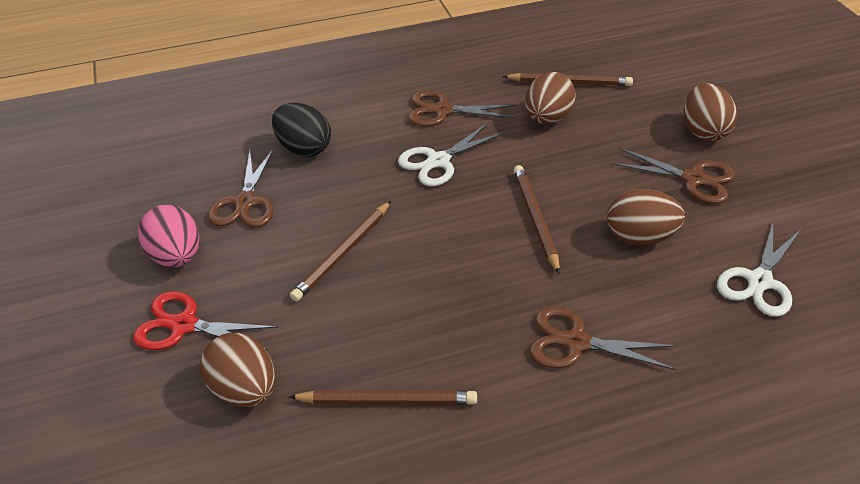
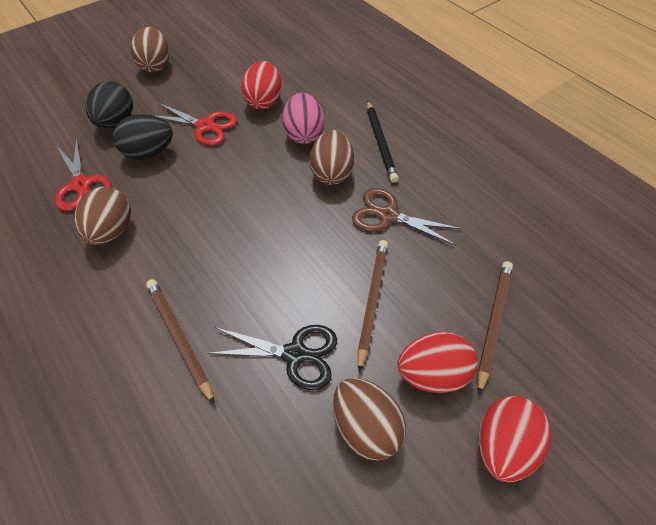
black egg: [272,103,331,157] = 1 -> [85,81,133,128] [113,114,173,160] = 2
black pencil: none = 0 -> [367,101,399,182] = 1
black scissors: none = 0 -> [207,325,337,390] = 1
brown pencil: [289,390,477,405] [290,201,391,302] [502,73,633,86] [513,165,560,274] = 4 -> [146,279,215,405] [357,240,388,372] [478,261,513,395] = 3
brown scissors: [208,148,274,227] [408,90,516,126] [529,307,677,370] [612,148,735,204] = 4 -> [352,188,462,246] = 1
red egg: none = 0 -> [241,61,281,109] [397,332,477,393] [479,396,551,482] = 3
red scissors: [133,291,279,350] = 1 -> [55,137,112,211] [153,103,237,145] = 2
white scissors: [398,123,505,186] [717,223,801,317] = 2 -> none = 0

